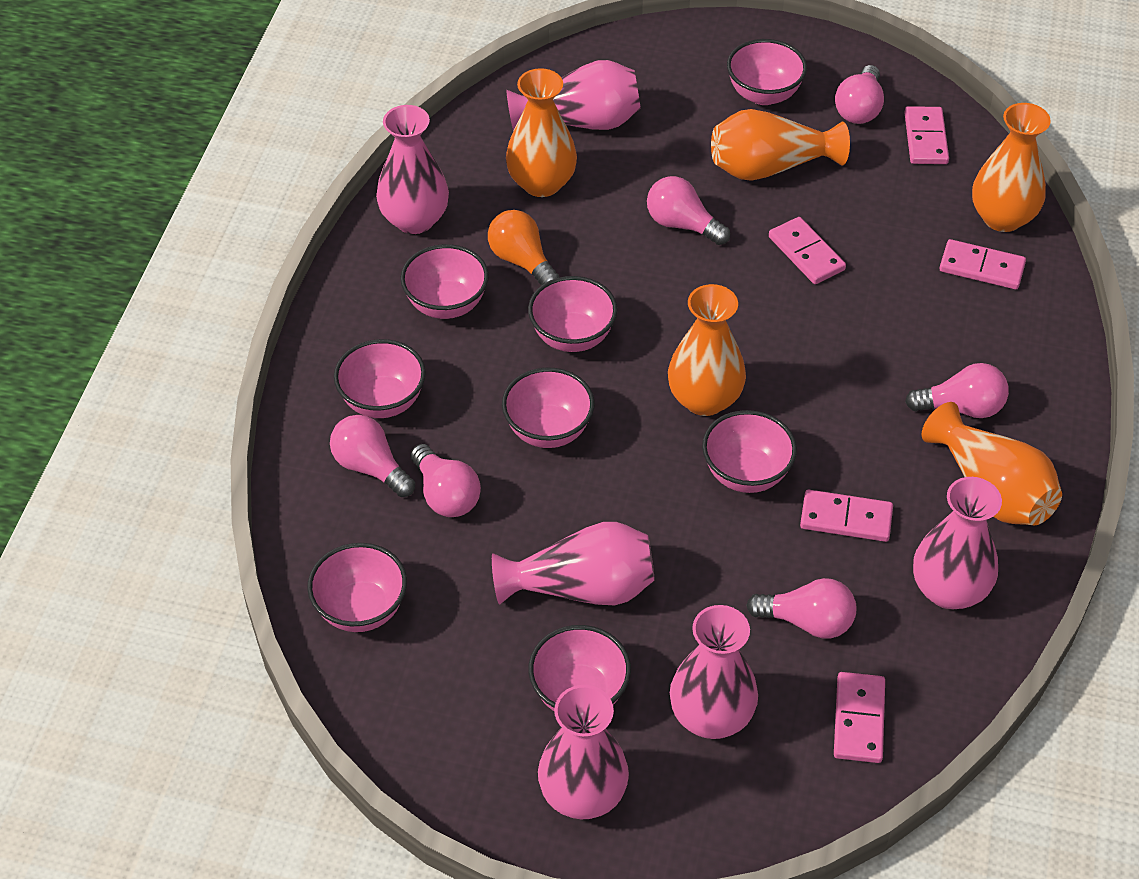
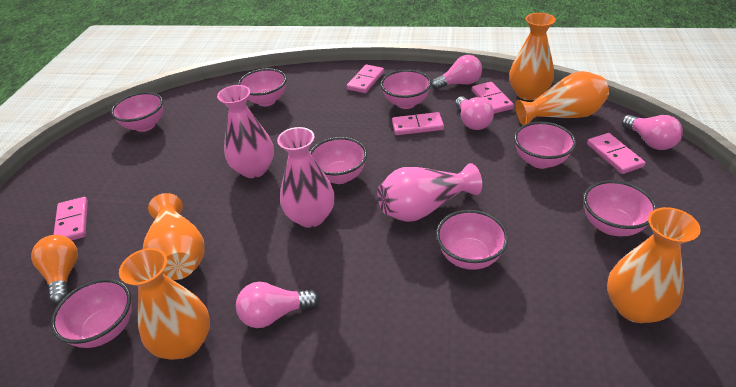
pink light bulb: [330,415,415,497] [411,444,481,517] [647,176,730,245] [746,578,856,638] [835,65,884,124] [905,363,1009,418] = 6 -> [236,282,319,328] [431,55,482,90] [455,96,494,130] [622,115,683,150] = 4
pink vase: [376,105,449,234] [492,522,655,605] [506,60,641,131] [538,685,629,819] [670,605,758,739] [913,477,1002,610] = 6 -> [217,85,274,178] [277,127,335,228] [377,163,482,222] = 3

